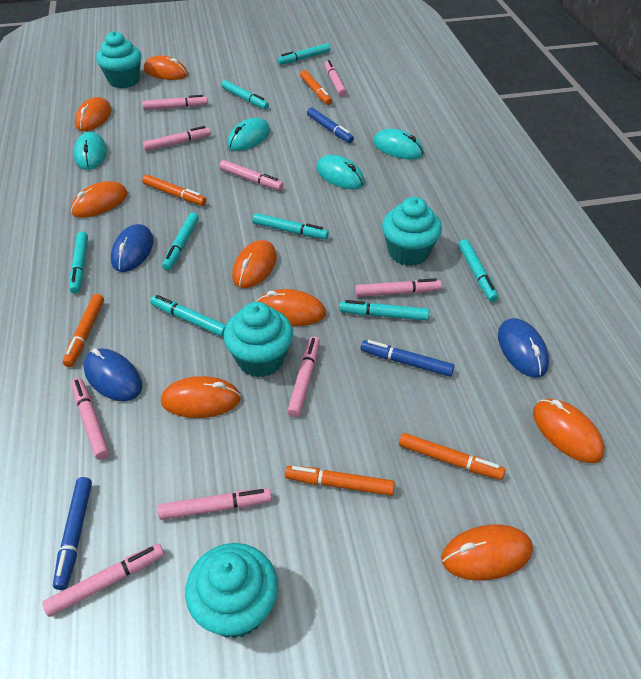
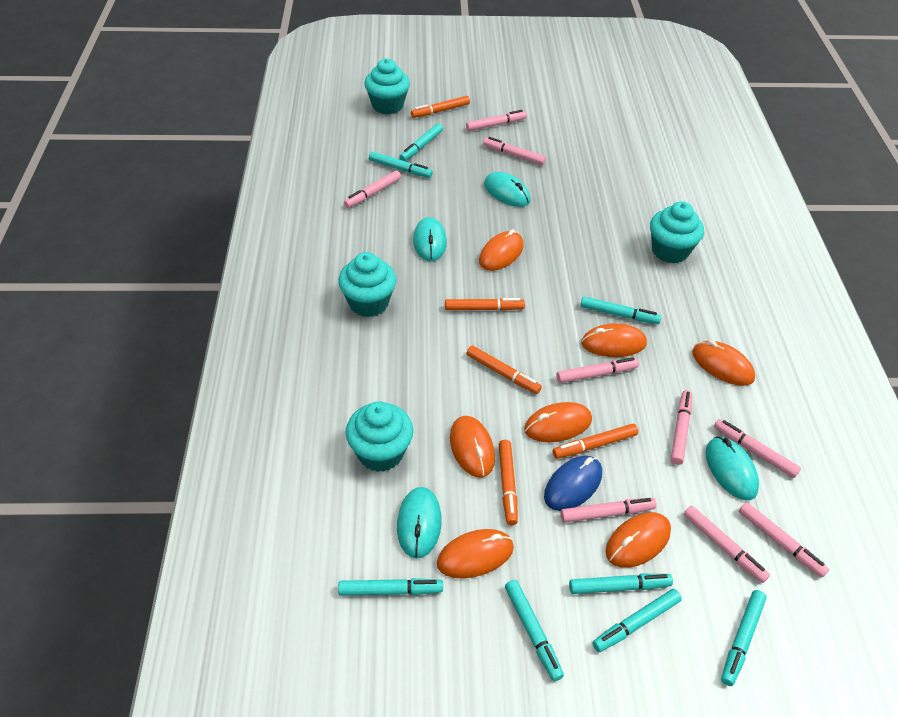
blue marker: [53,477,92,590] [307,108,354,143] [360,340,455,377] = 3 -> none = 0
blue mouse: [83,348,142,402] [111,224,154,272] [498,318,549,377] = 3 -> [544,456,602,511] = 1
orange mouse: [71,181,128,218] [75,97,112,131] [144,55,188,80] [161,376,241,418] [232,240,277,288] [256,289,326,326] [441,524,533,581] [533,399,605,463] = 8 -> [437,529,514,578] [450,416,495,478] [479,229,524,271] [524,402,592,442] [581,323,647,357] [606,512,671,568] [692,340,755,386] = 7

